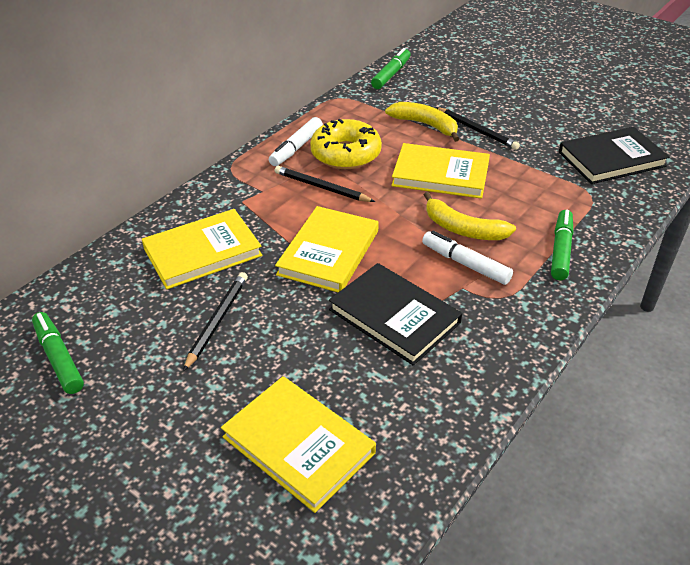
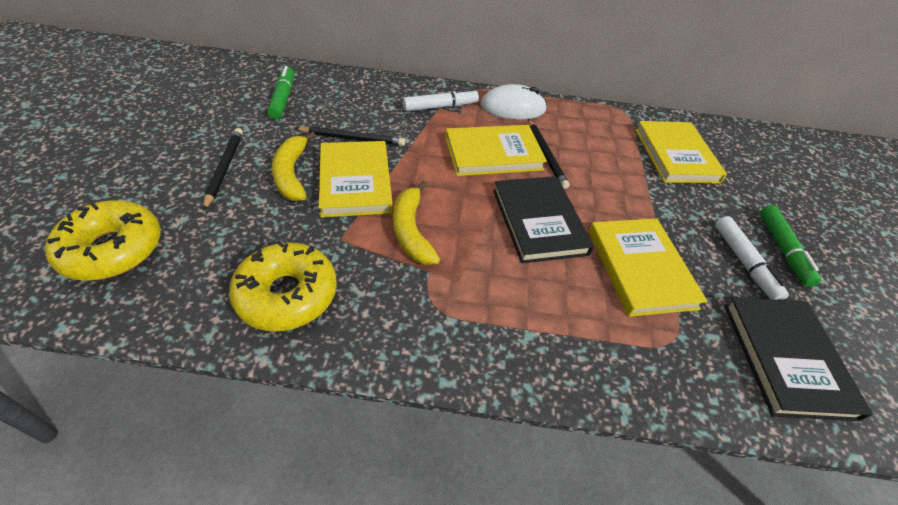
green marker: [32,312,84,394] [371,48,411,89] [551,210,573,280] = 3 -> [267,66,294,119] [760,205,821,287] = 2
white mouse: none = 0 -> [481,84,547,119] = 1
yellow donut: [310,119,382,169] = 1 -> [45,200,161,281] [229,240,337,331] = 2

